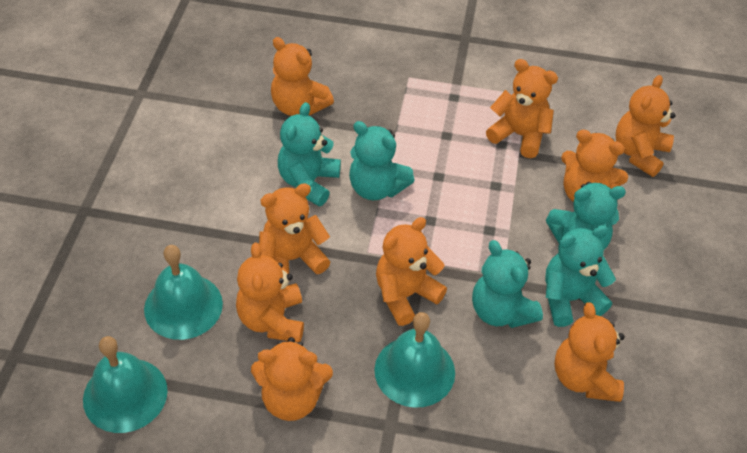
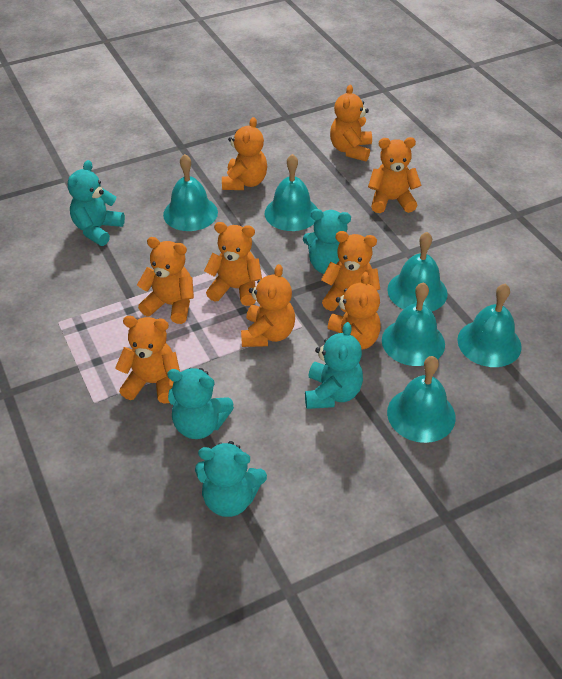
turquoise bell: [83,336,168,433] [144,245,223,340] [374,312,455,408] = 3 -> [163,154,218,231] [264,154,318,231] [382,282,445,366] [387,232,448,311] [387,356,456,443] [457,284,522,367] = 6

